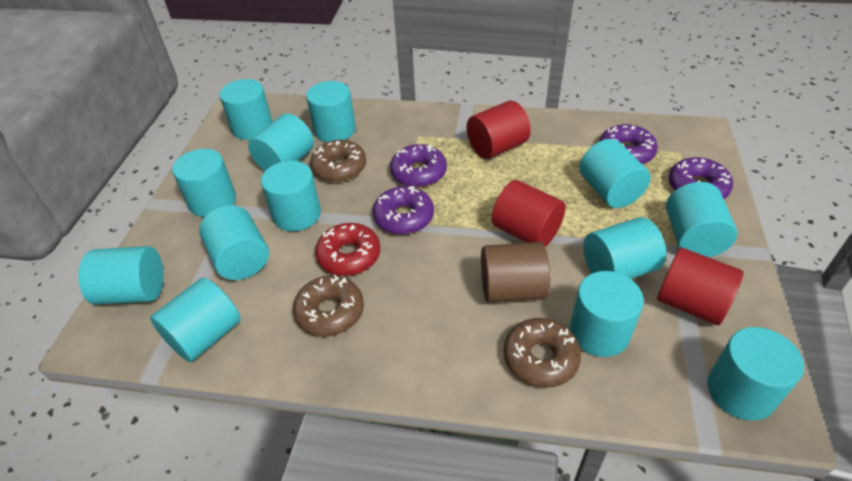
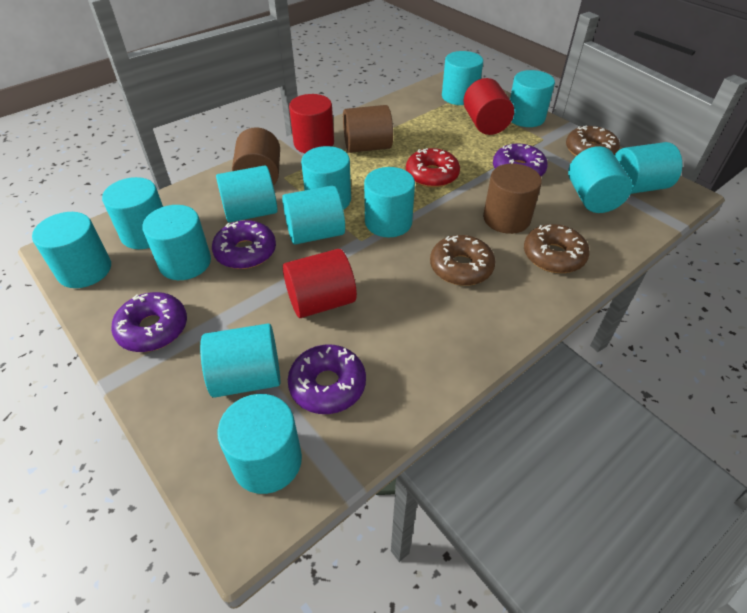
brown cylinder: [481,242,550,303] = 1 -> [232,127,280,186] [343,105,393,153] [483,164,542,234] = 3

